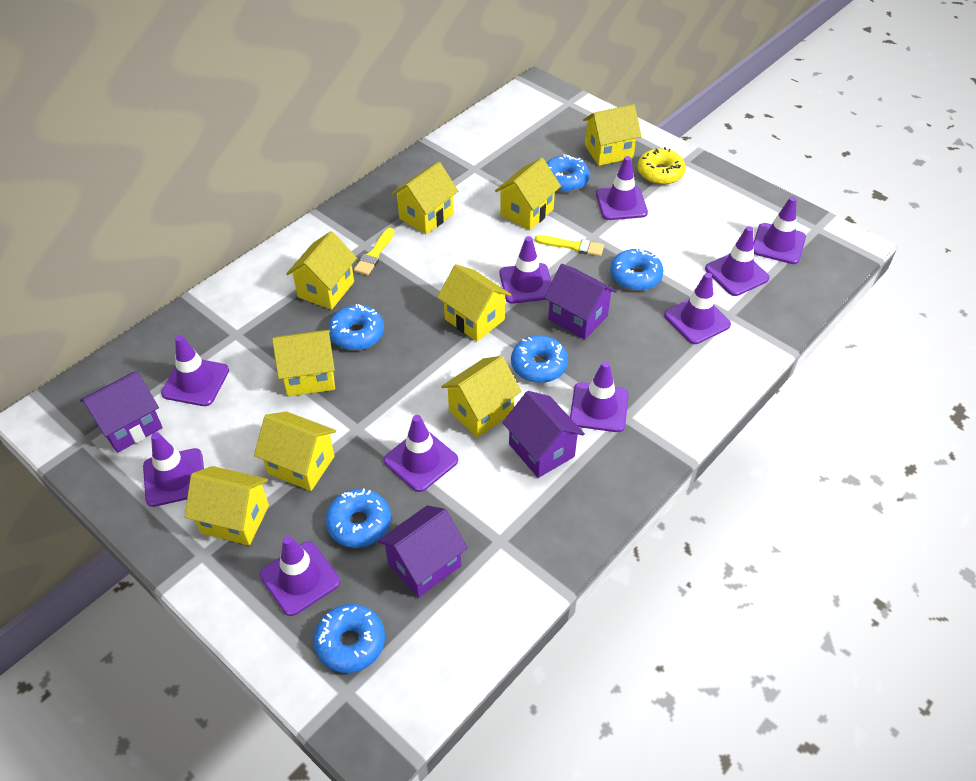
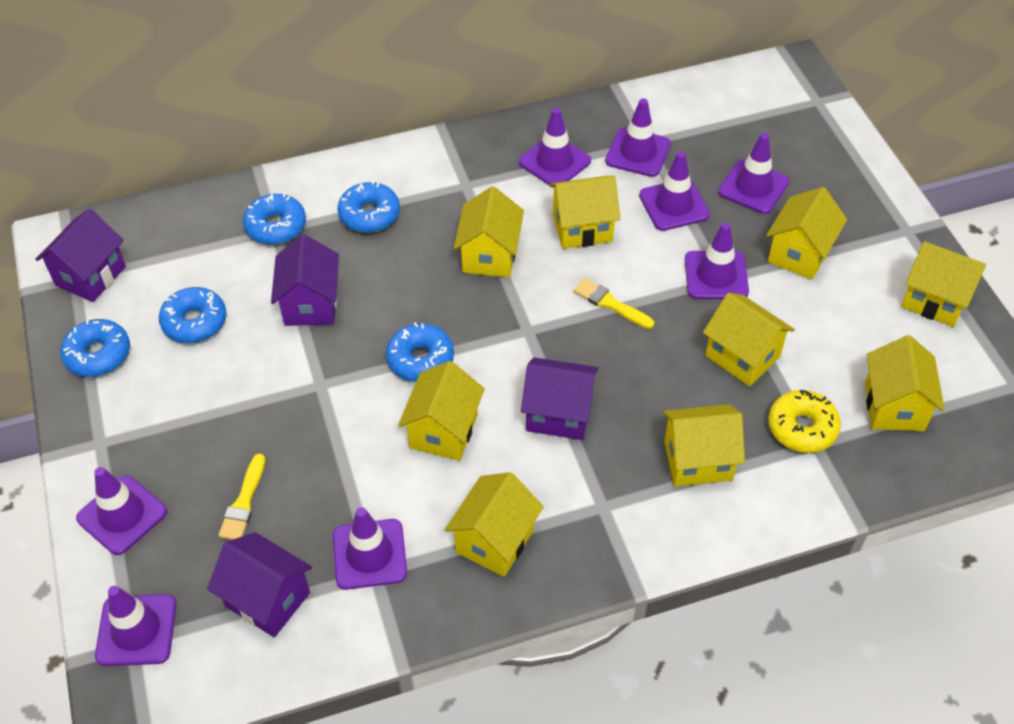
blue donut: [313,604,385,673] [325,489,391,548] [328,304,384,350] [511,335,568,383] [546,154,590,192] [610,248,664,291] = 6 -> [60,319,130,377] [159,287,226,343] [243,193,306,245] [338,181,400,233] [386,322,454,382] = 5
purple traffic cone: [143,432,204,507] [161,335,229,406] [260,536,340,616] [384,415,458,492] [499,236,552,304] [570,361,629,432] [596,156,648,220] [664,273,731,344] [705,226,770,296] [753,196,806,264] = 10 -> [76,467,167,555] [95,586,176,666] [333,507,407,590] [519,108,591,188] [605,98,671,177] [639,151,710,231] [685,222,749,299] [718,133,789,214] = 8

